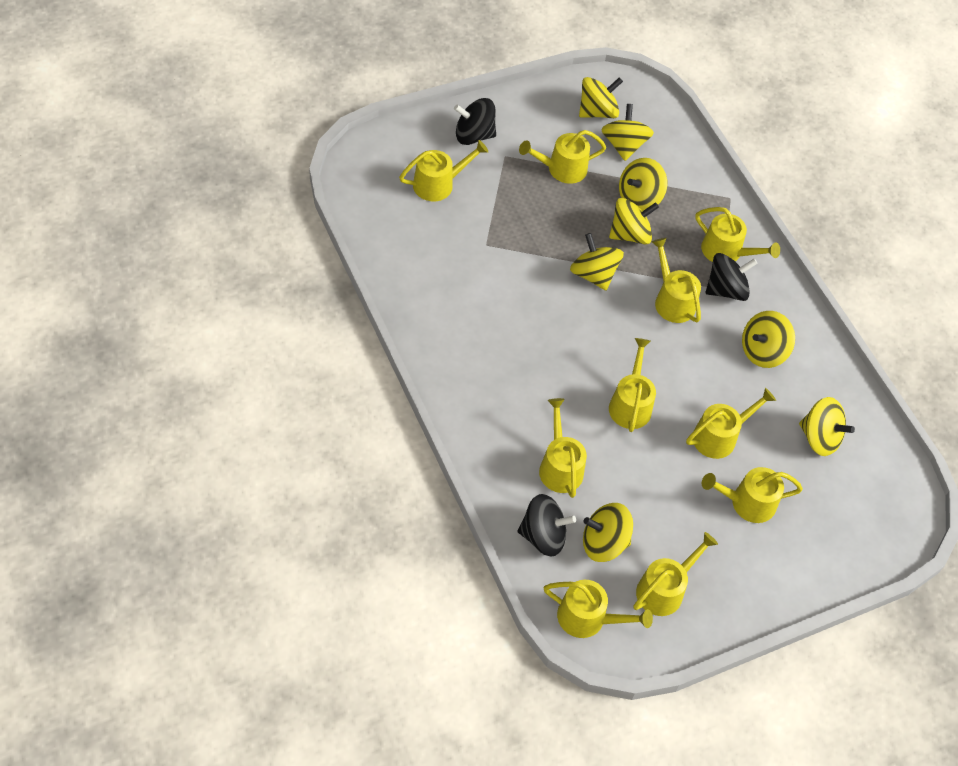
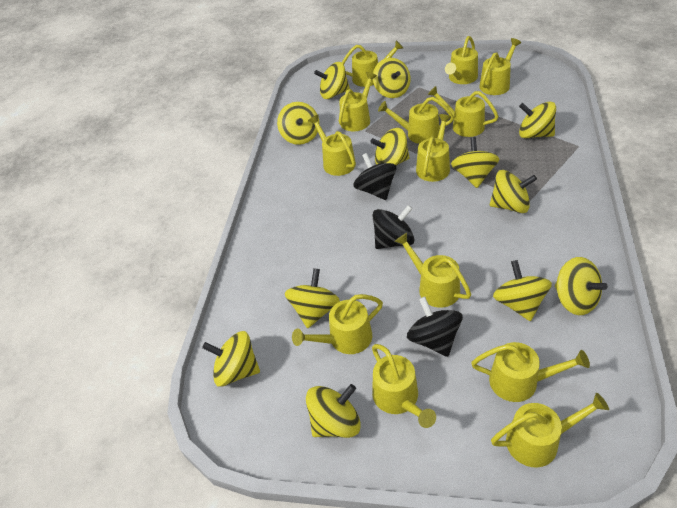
yellow spinning top: [570,233,624,291] [579,77,623,118] [583,503,633,562] [601,104,654,161] [609,198,659,244] [619,158,667,211] [742,311,795,368] [799,397,855,456] = 8 -> [202,331,260,387] [277,102,319,145] [285,268,340,328] [306,384,361,438] [314,62,350,99] [370,128,410,166] [373,58,411,98] [451,137,499,188] [490,170,537,213] [493,260,552,321] [519,102,556,138] [555,257,607,315] = 12
yellow watering can: [399,140,488,201] [519,130,606,184] [539,398,587,498] [544,580,653,638] [609,338,656,432] [634,532,718,616] [652,238,701,323] [686,388,776,459] [695,207,780,262] [702,467,803,523] = 10 -> [292,294,383,354] [308,115,356,176] [339,72,377,131] [342,40,403,87] [372,344,436,428] [378,97,454,144] [394,233,471,308] [416,114,451,182] [427,86,499,137] [445,36,478,84] [471,342,590,402] [479,38,521,95] [491,393,609,468] = 13

